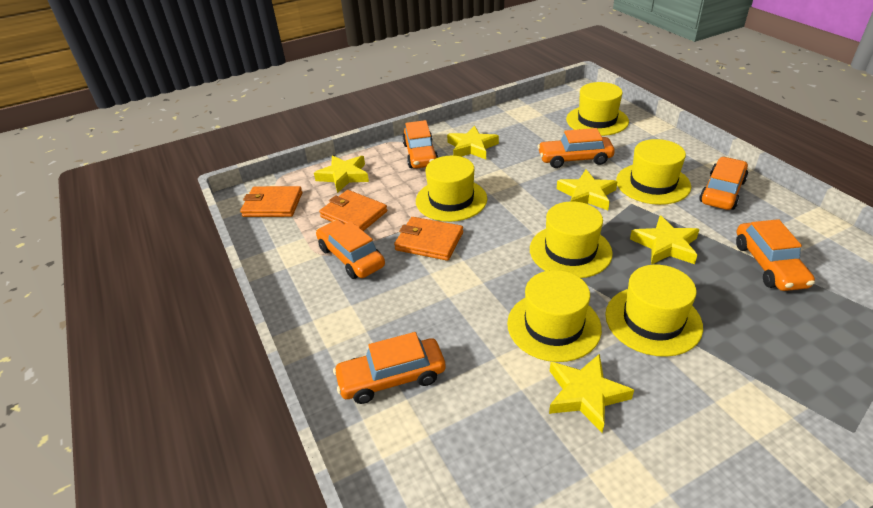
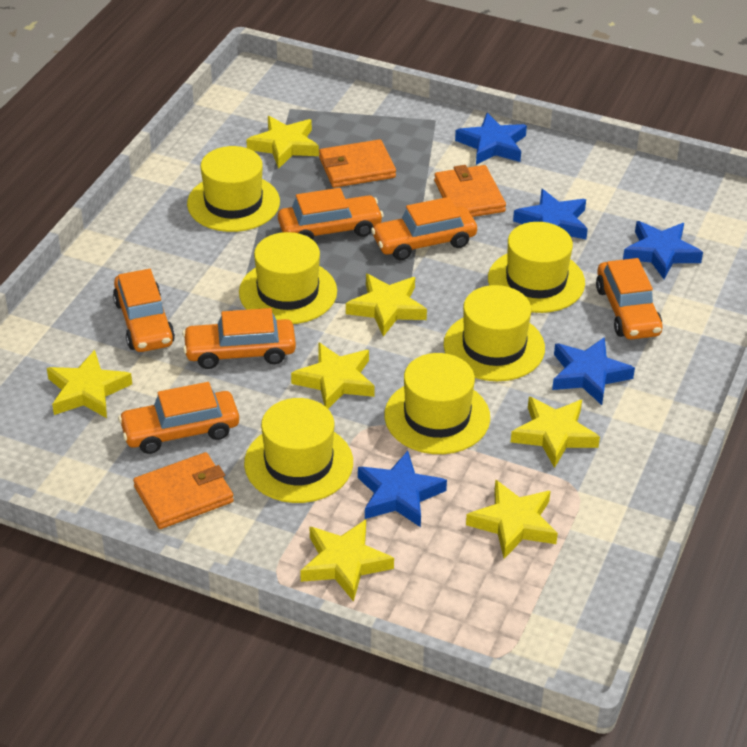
blue star: none = 0 -> [358,451,447,527] [455,113,527,165] [513,189,588,239] [552,337,635,405] [623,221,703,279] = 5
yellow star: [314,155,369,193] [447,126,499,159] [549,354,634,433] [557,170,618,210] [630,215,700,265] = 5 -> [47,350,132,418] [246,116,319,169] [291,342,375,409] [300,519,394,602] [346,274,427,337] [466,479,558,559] [511,397,600,468] = 7

